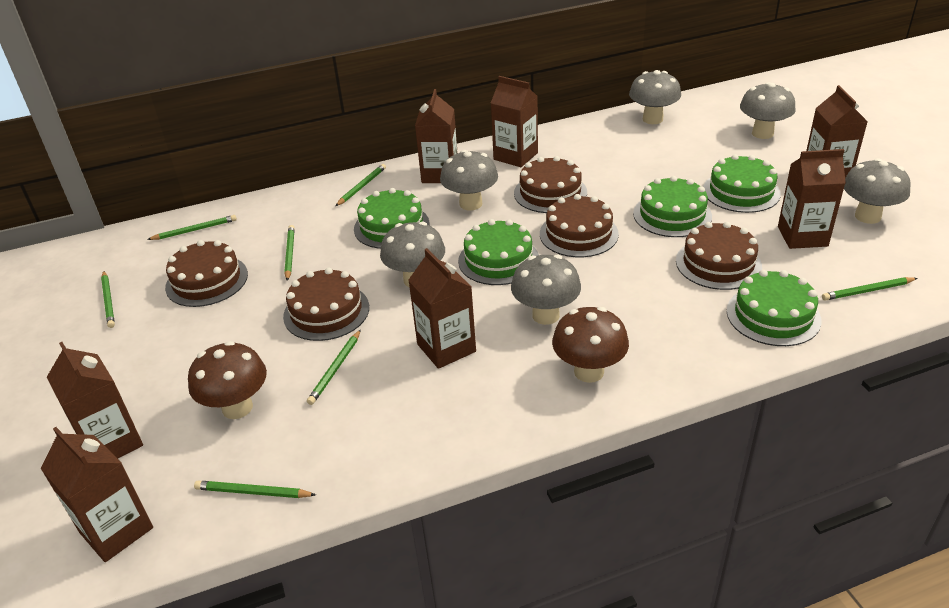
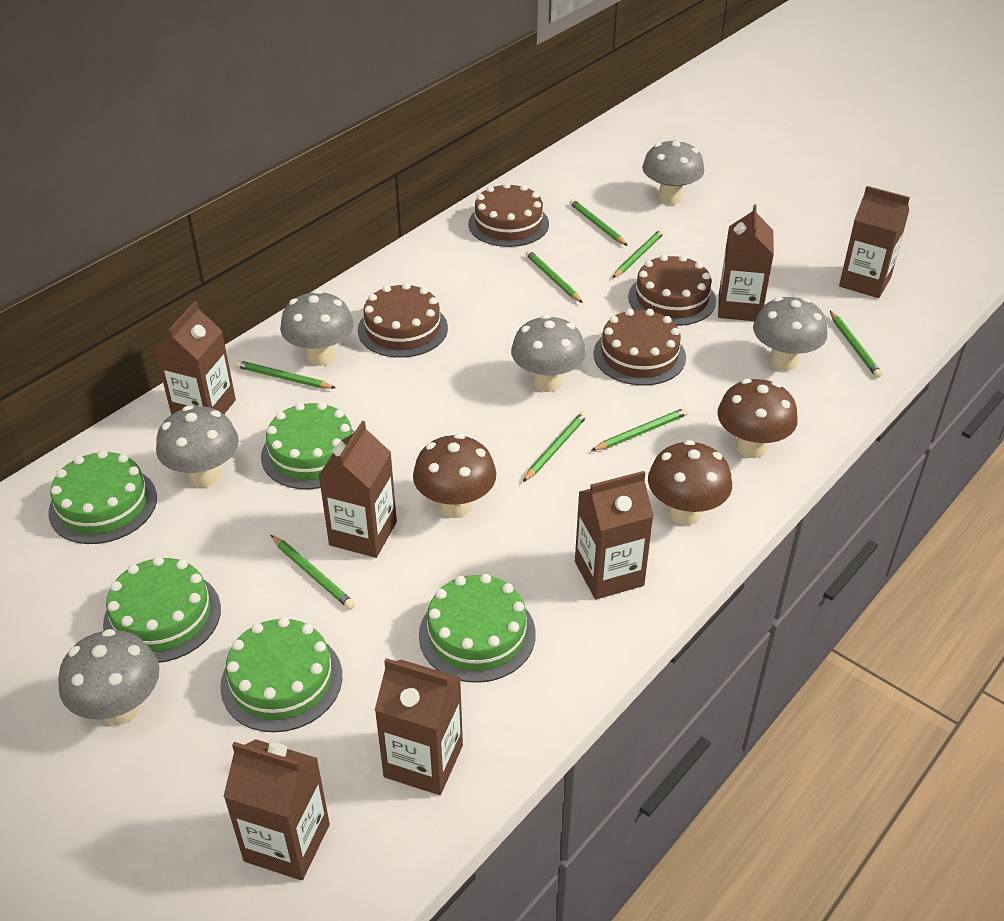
brown cake: [165,240,248,307] [283,268,369,341] [514,156,587,213] [540,194,619,257] [676,222,762,290] = 5 -> [358,283,448,358] [468,182,549,247] [593,309,686,386] [628,254,716,326] = 4
brown mushroom: [188,341,267,419] [552,307,629,383] = 2 -> [413,434,497,518] [648,440,732,525] [717,379,798,458] = 3
green pencil: [101,271,115,328] [147,215,237,240] [194,481,316,498] [284,225,295,281] [307,330,361,405] [336,164,386,206] [822,277,917,301] = 7 -> [235,360,336,389] [271,535,355,609] [523,411,587,482] [525,250,583,303] [569,199,628,246] [591,408,689,451] [613,229,664,278] [830,311,882,378] = 8

